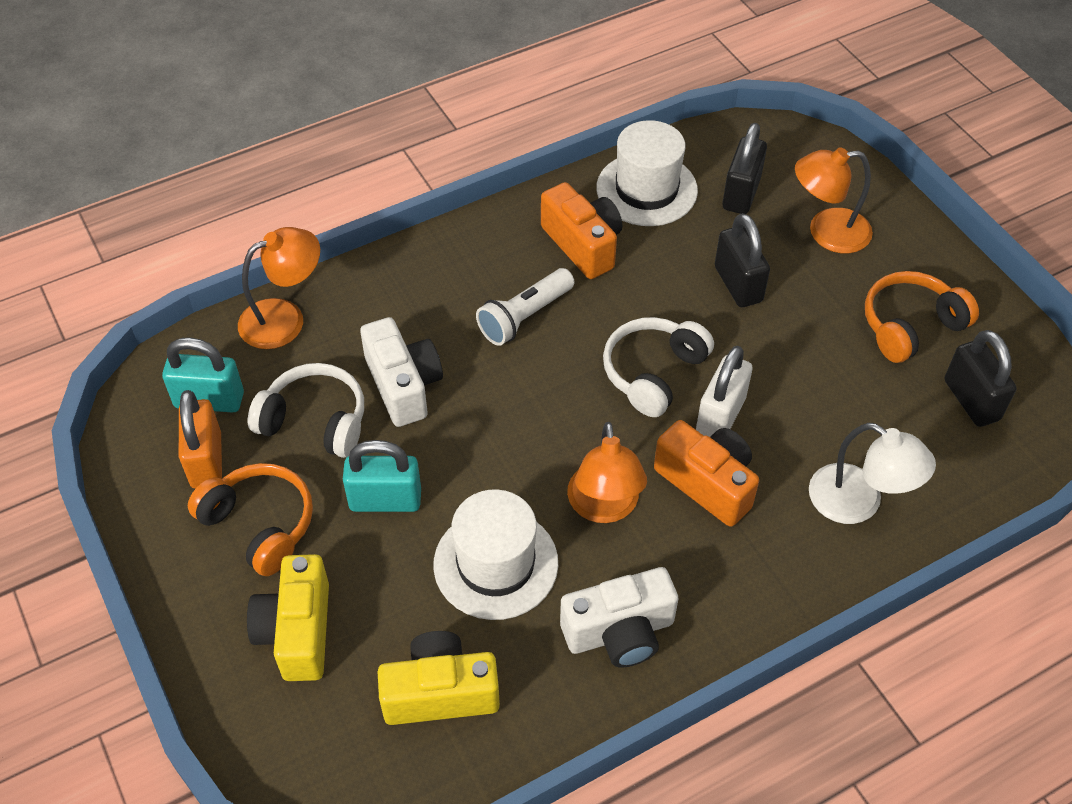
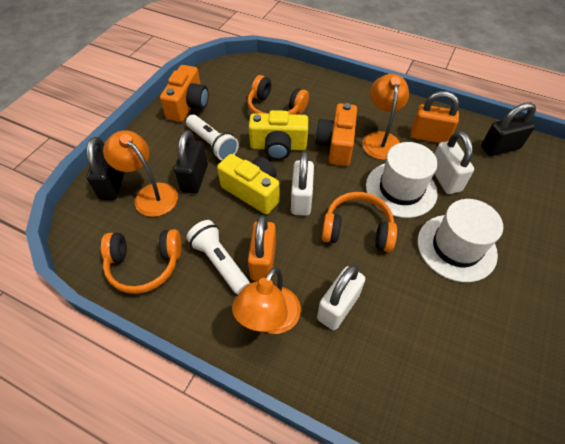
orange headphones: [188,463,313,576] [865,271,979,363] = 2 -> [101,229,182,294] [247,75,309,114] [321,192,397,252] = 3
orange padlock: [179,390,222,489] = 1 -> [248,215,276,281] [411,91,459,143] = 2
turquoise padlock: [162,337,244,413] [343,440,421,512] = 2 -> none = 0
white camera: [360,317,443,427] [560,567,678,668] = 2 -> none = 0
white flashlight: [476,268,574,346] = 1 -> [186,115,239,160] [186,220,250,294] = 2
white headphones: [248,363,364,458] [603,317,714,417] = 2 -> none = 0
white lamp: [809,423,936,524] = 1 -> none = 0
white padlock: [696,346,753,437] = 1 -> [291,151,314,216] [317,265,365,330] [434,131,474,194] = 3

